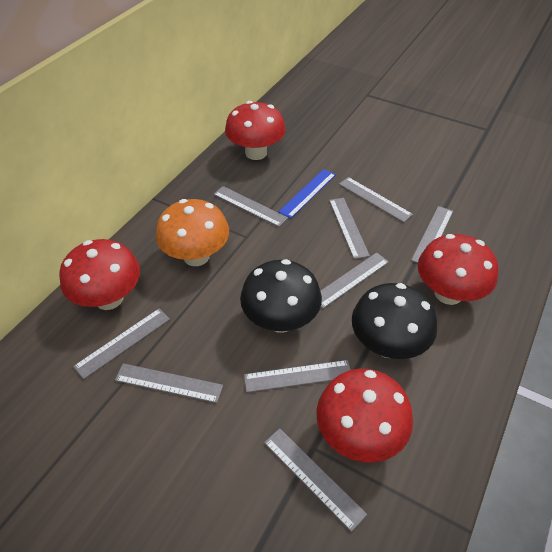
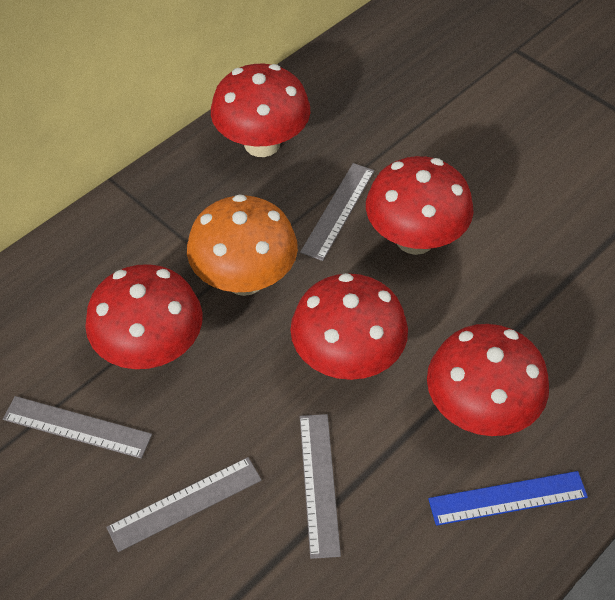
black mushroom: [240,259,322,333] [352,283,437,359] = 2 -> none = 0
grey ruler: [73,309,170,379] [115,363,223,403] [214,186,288,227] [244,360,350,392] [264,428,367,532] [321,252,389,309] [329,198,370,259] [339,177,413,223] [411,206,453,263] = 9 -> [3,396,152,459] [106,457,262,552] [300,163,375,261] [300,414,341,559] = 4
red mushroom: [59,239,140,310] [225,101,286,160] [317,369,413,463] [418,234,498,305] = 4 -> [85,264,202,369] [211,64,311,157] [290,273,408,380] [366,156,473,255] [427,324,549,436] = 5

